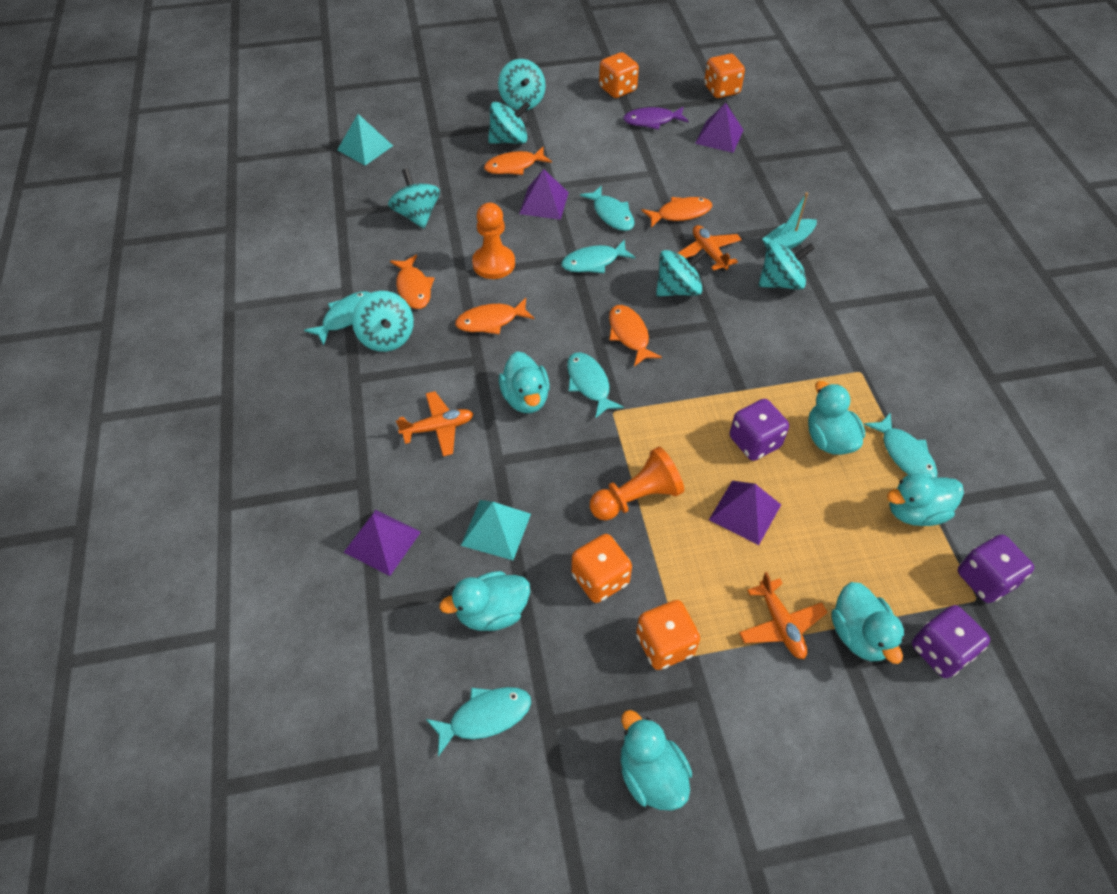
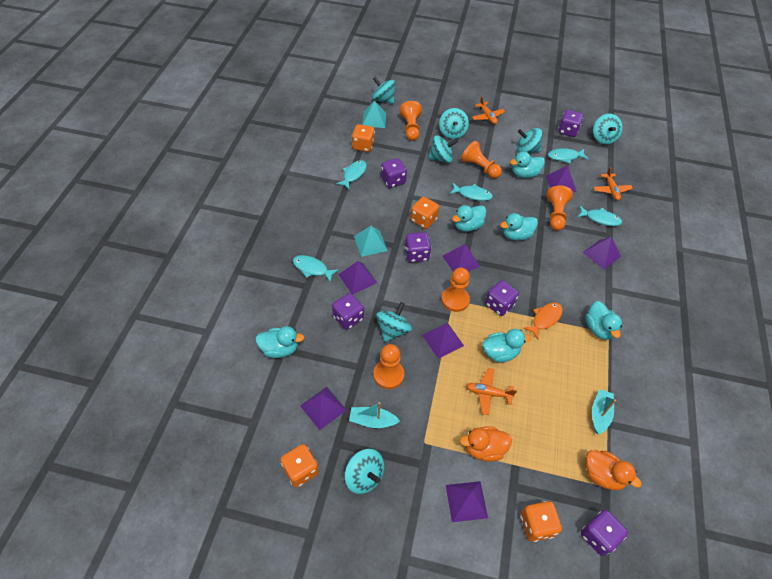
orange duck: none = 0 -> [460,426,512,462] [586,450,642,490] = 2
orange fish: [390,255,435,309] [455,298,534,334] [484,147,552,175] [609,305,662,366] [642,197,712,228] = 5 -> [523,303,563,339] = 1
orange pawn: [472,203,515,279] [590,446,684,521] = 2 -> [373,344,404,389] [399,101,422,141] [441,268,470,312] [461,141,502,178] [547,186,573,231] = 5
purple dice: [730,399,789,461] [912,605,990,678] [958,534,1034,603] = 3 -> [332,293,364,330] [381,158,407,188] [405,232,431,263] [485,280,519,316] [558,110,583,137] [581,510,628,556] = 6
purple fish: [623,107,689,130] = 1 -> none = 0
purple pyramid: [344,510,421,576] [519,169,569,220] [695,102,743,153] [709,481,781,545] = 4 -> [300,387,346,430] [338,261,377,294] [422,323,464,359] [442,244,480,272] [446,481,488,522] [546,166,577,192] [583,237,621,270] = 7
turquoise boat: [762,192,817,249] = 1 -> [349,402,400,428] [592,389,616,434] = 2
turquoise fish: [304,291,370,345] [426,687,531,757] [561,239,635,273] [567,352,624,418] [580,185,635,231] [864,413,938,477] = 6 -> [293,255,339,283] [336,160,367,190] [449,183,493,201] [548,148,588,163] [577,206,622,226] = 5
turquoise spinning top: [352,291,414,352] [388,168,440,229] [488,101,530,144] [498,59,546,110] [656,248,707,297] [759,242,815,290] = 6 -> [344,449,384,494] [372,77,395,104] [376,302,412,342] [428,135,458,163] [439,108,469,139] [517,128,543,153] [593,114,623,144] = 7

